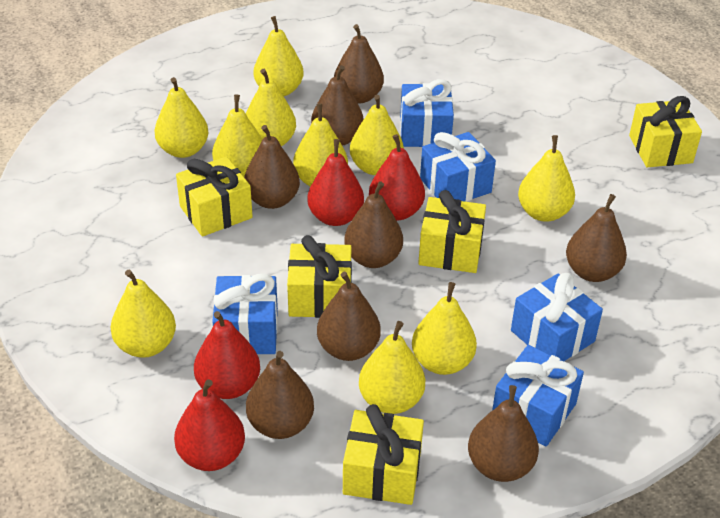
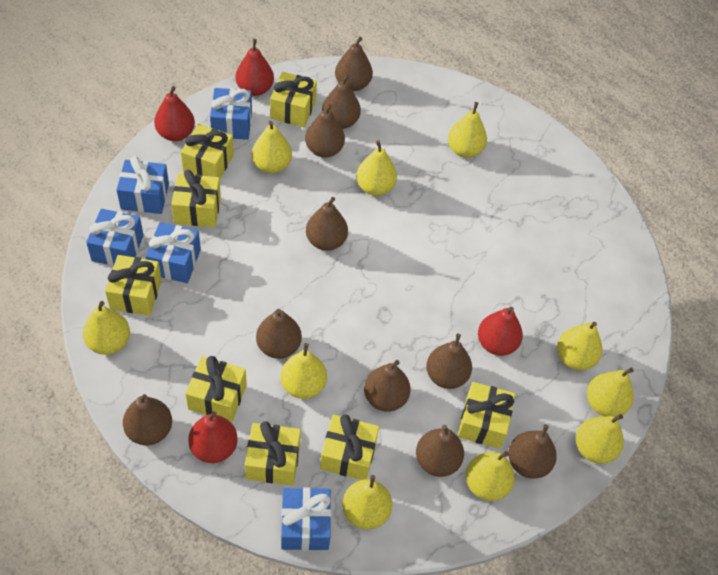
brown pear: [244,125,300,209] [246,351,314,439] [311,65,364,146] [317,272,381,361] [334,24,384,104] [344,181,403,268] [468,385,539,482] [566,194,627,282] = 8 -> [123,394,172,445] [256,309,302,359] [305,104,345,158] [306,197,348,251] [322,74,361,129] [335,37,373,91] [364,360,411,412] [416,425,464,477] [426,334,472,389] [508,424,557,479] = 10
yellow gift: [176,156,253,237] [287,235,352,318] [343,404,424,505] [418,190,486,273] [629,96,702,167] = 5 -> [105,255,162,316] [171,170,221,227] [181,124,234,179] [185,356,247,422] [245,421,301,485] [270,72,317,127] [320,414,379,480] [458,382,515,449] = 8

